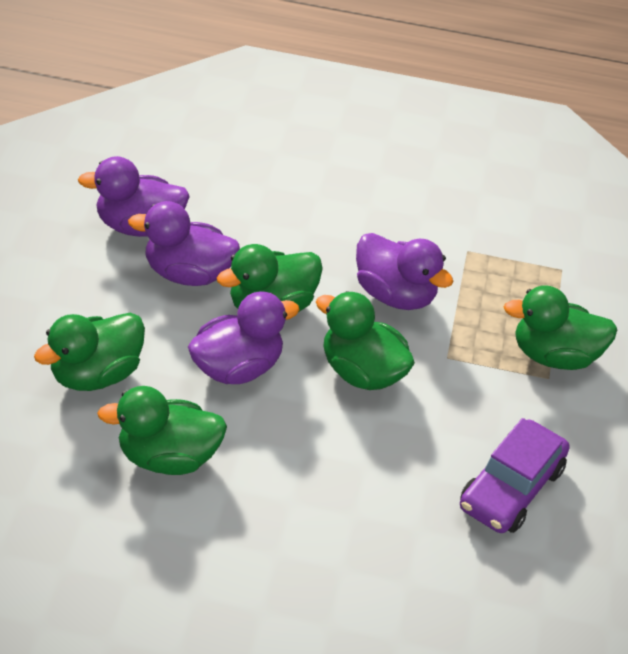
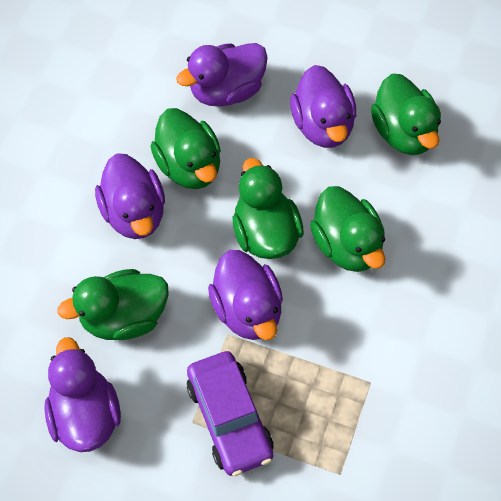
purple duck: [78,156,190,237] [128,201,240,286] [188,292,300,384] [356,233,453,310] = 4 -> [44,337,121,452] [95,153,165,239] [176,43,268,107] [208,250,283,340] [290,65,356,148] = 5

